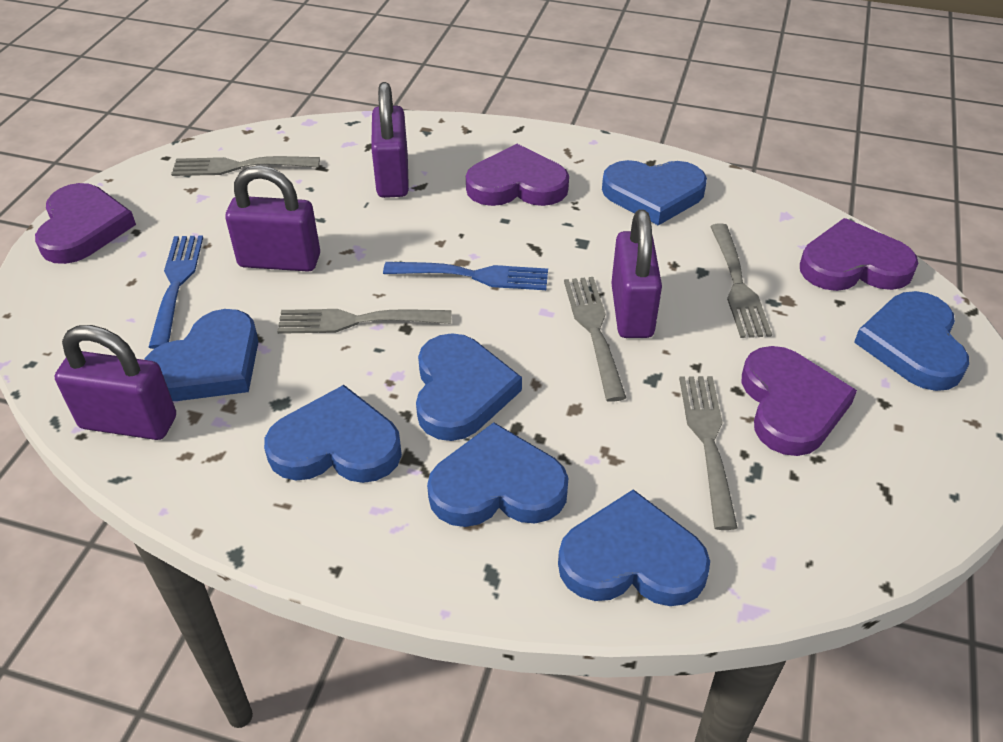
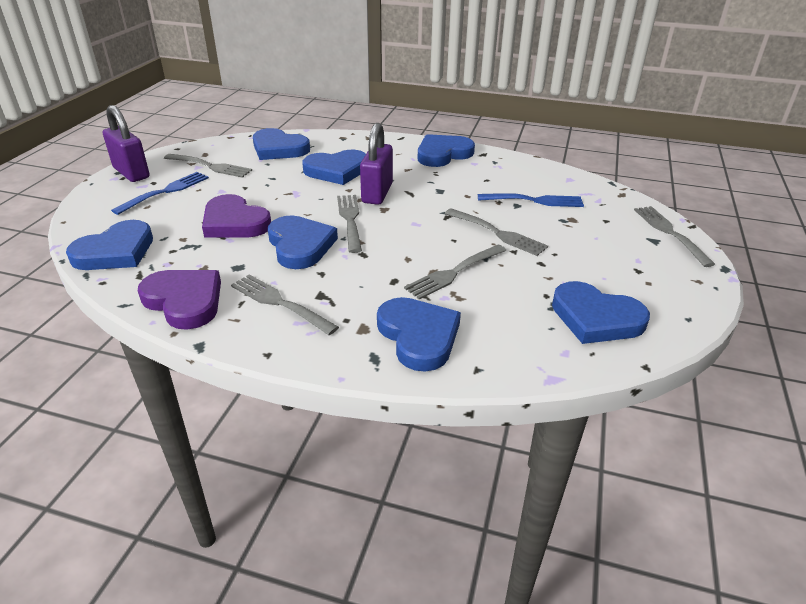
grey fork: [171,156,320,176] [277,309,451,334] [564,277,626,402] [679,376,737,530] [710,223,772,338] = 5 -> [164,154,252,178] [231,275,339,335] [337,195,362,253] [404,245,507,299] [445,208,548,256] [634,206,715,267] = 6
purple heart: [35,183,136,264] [466,144,569,206] [742,346,857,456] [800,218,918,291] = 4 -> [138,270,221,330] [202,194,271,238] = 2
purple padlock: [55,325,176,440] [225,165,320,271] [371,82,409,198] [611,210,662,338] = 4 -> [103,105,150,182] [360,123,393,205] = 2

